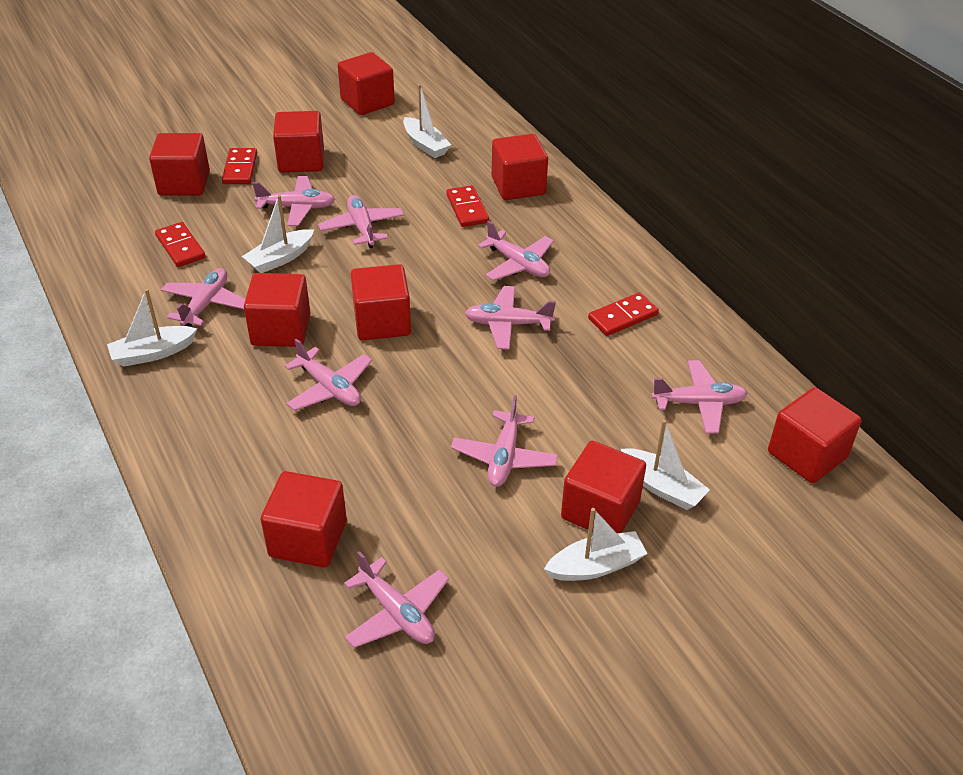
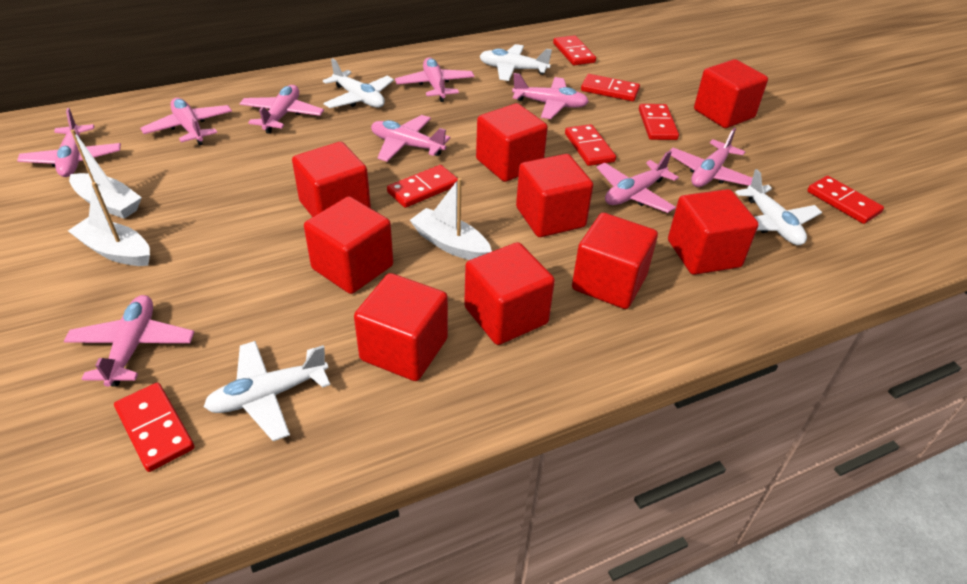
red domino: [155,222,206,267] [222,148,257,184] [446,185,489,227] [588,292,659,336] = 4 -> [114,383,194,472] [387,165,458,208] [553,35,596,66] [565,124,616,166] [581,74,640,101] [639,104,679,140] [807,176,884,224] = 7
white boat: [107,289,197,367] [242,195,314,273] [403,84,451,158] [544,508,648,581] [621,420,710,510] = 5 -> [68,182,150,266] [69,129,142,219] [410,178,492,260] = 3
white plane: none = 0 -> [204,341,330,441] [323,58,394,108] [479,44,552,81] [736,169,822,245] = 4

